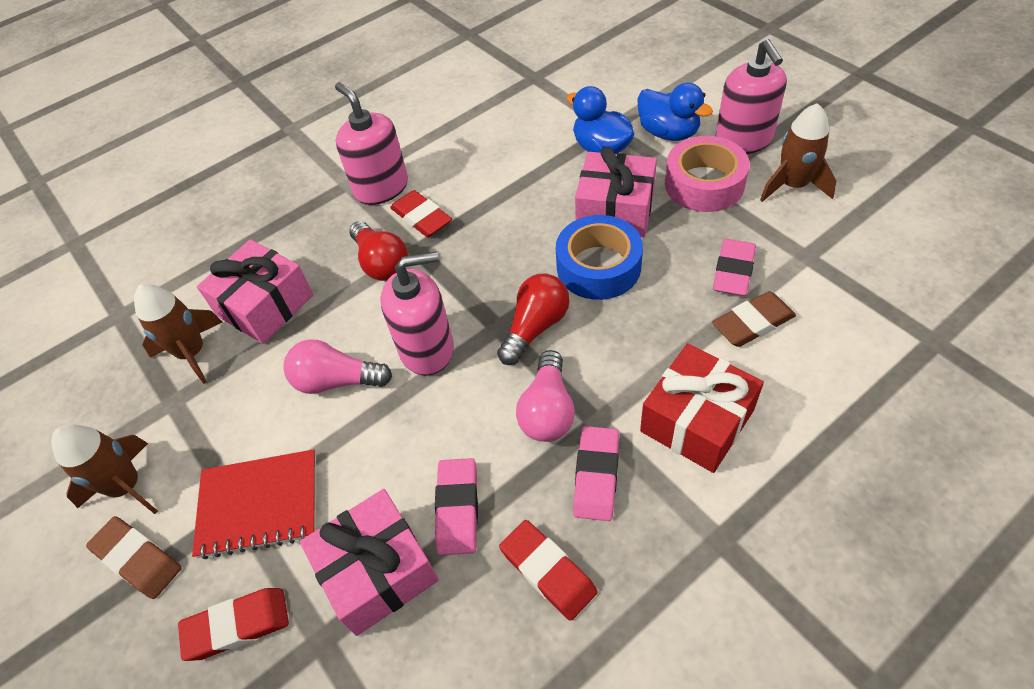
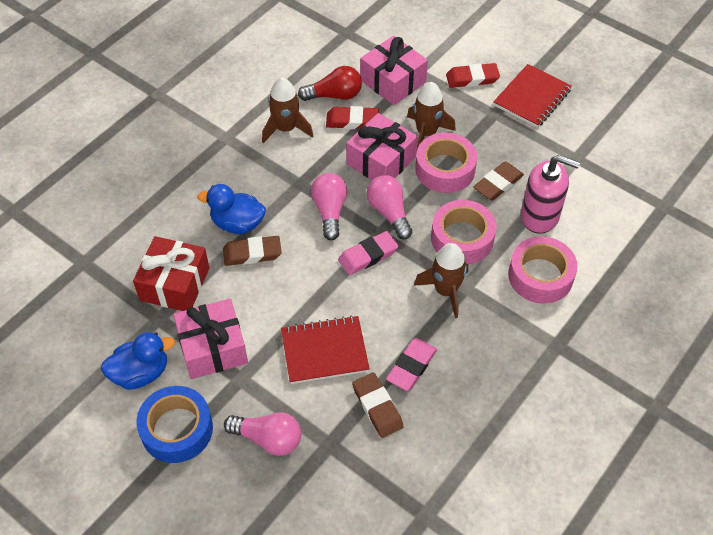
brown eraser: [86,516,181,599] [712,291,796,347] = 2 -> [223,236,282,266] [352,372,403,438] [473,161,524,201] = 3
pink eraser: [435,458,478,555] [573,426,619,521] [713,239,756,296] = 3 -> [338,231,398,275] [386,338,437,391] = 2
pink light bulb: [283,339,392,394] [516,350,575,442] = 2 -> [224,412,301,456] [311,173,347,240] [367,175,412,239] = 3
pink soap dispenser: [335,82,408,205] [381,251,454,376] [715,39,787,154] = 3 -> [521,155,580,234] = 1
pink tape: [665,136,750,212] = 1 -> [415,133,477,193] [431,200,497,264] [508,236,577,304] = 3
red eraser: [178,588,289,661] [390,190,452,237] [499,520,597,621] = 3 -> [326,106,379,129] [446,63,500,88] = 2
red light bulb: [349,221,408,281] [497,274,570,365] = 2 -> [298,66,362,101] = 1
red notebook: [192,449,316,559] = 1 -> [281,315,370,384] [493,64,572,128] = 2

